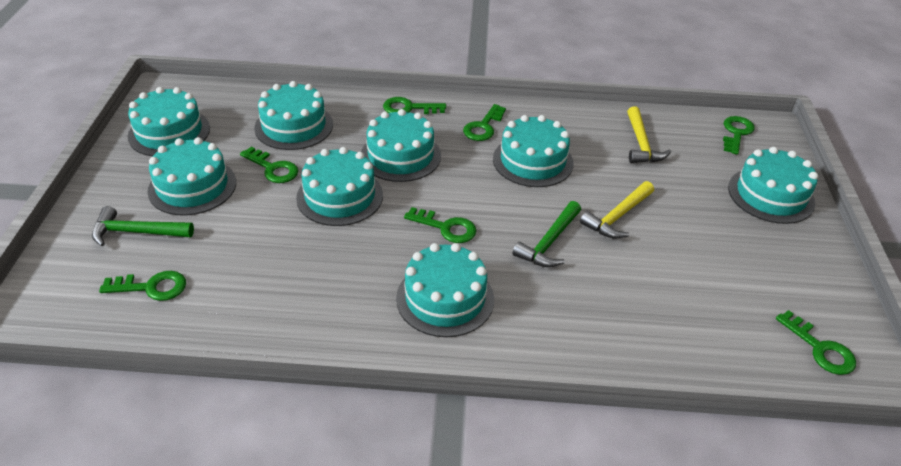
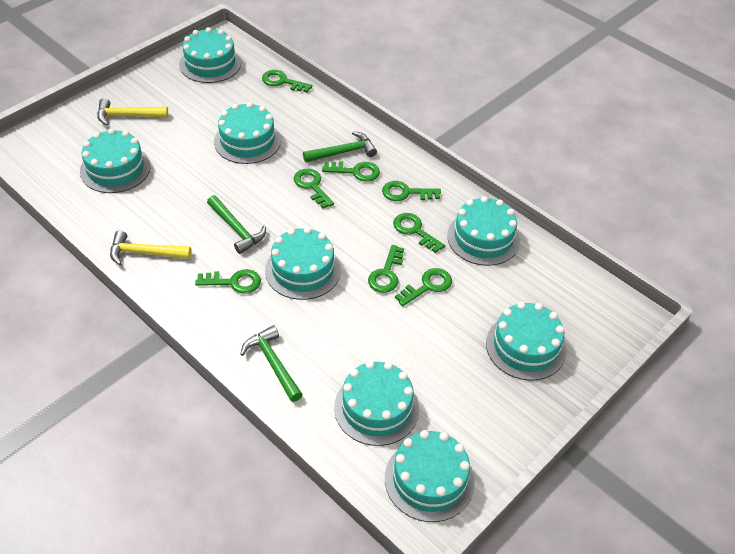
green hammer: [92,206,194,246] [512,201,581,267] = 2 -> [207,195,266,254] [240,325,303,402] [303,131,377,162] = 3
green key: [99,271,186,301] [240,147,298,183] [383,97,446,114] [404,207,477,243] [463,104,506,141] [723,116,755,155] [776,310,856,375] = 7 -> [195,269,261,294] [262,70,313,93] [294,169,334,209] [322,161,380,182] [368,245,404,293] [382,181,441,201] [393,213,445,253] [395,268,452,306] = 8

